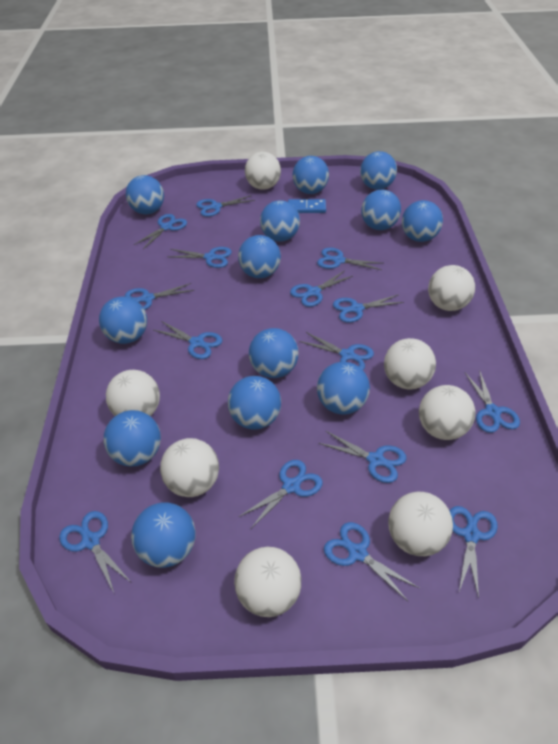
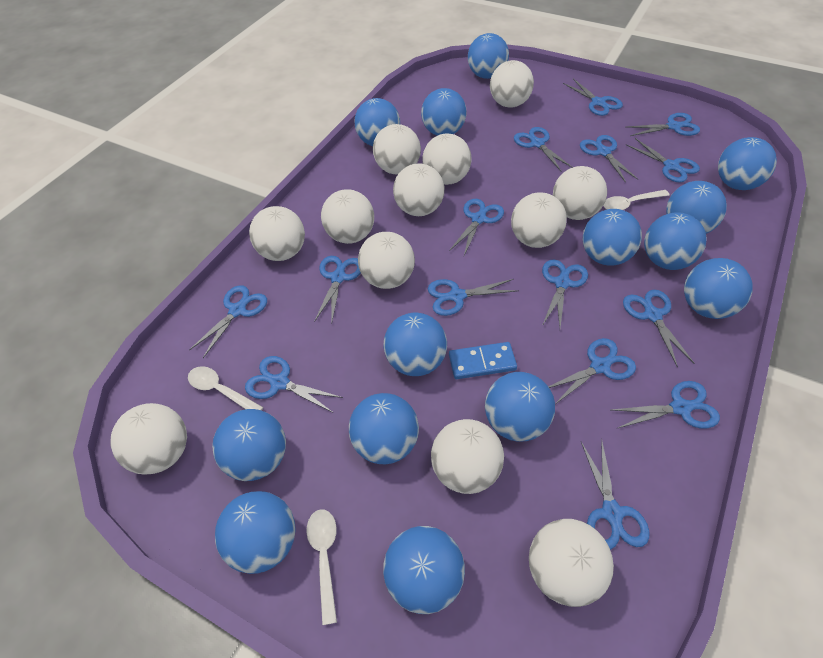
blue ball: [99,296,147,344] [104,410,161,467] [126,175,164,214] [131,502,196,568] [228,376,281,430] [238,235,281,278] [249,328,299,378] [260,200,300,242] [292,156,329,194] [317,362,370,415] [360,151,397,190] [361,190,401,230] [402,200,443,242] = 13 -> [212,409,286,481] [215,491,296,574] [349,393,419,464] [354,98,400,146] [383,526,465,614] [384,313,447,376] [421,88,467,136] [468,33,509,79] [485,372,555,442] [583,209,642,265] [644,212,707,270] [666,181,727,234] [684,258,752,319] [718,137,777,190] = 14
white ball: [106,370,160,416] [160,438,219,497] [234,547,301,617] [245,152,281,190] [384,338,436,389] [388,492,453,556] [419,385,475,440] [428,265,475,311] = 8 -> [111,403,187,474] [249,206,305,261] [321,189,374,244] [358,232,415,289] [373,124,421,174] [393,163,444,216] [422,133,472,185] [431,419,504,494] [490,60,534,108] [511,192,567,248] [529,519,614,607] [553,166,607,220] = 12
white spoon: none = 0 -> [188,366,263,410] [306,509,337,625] [603,190,670,210] = 3

